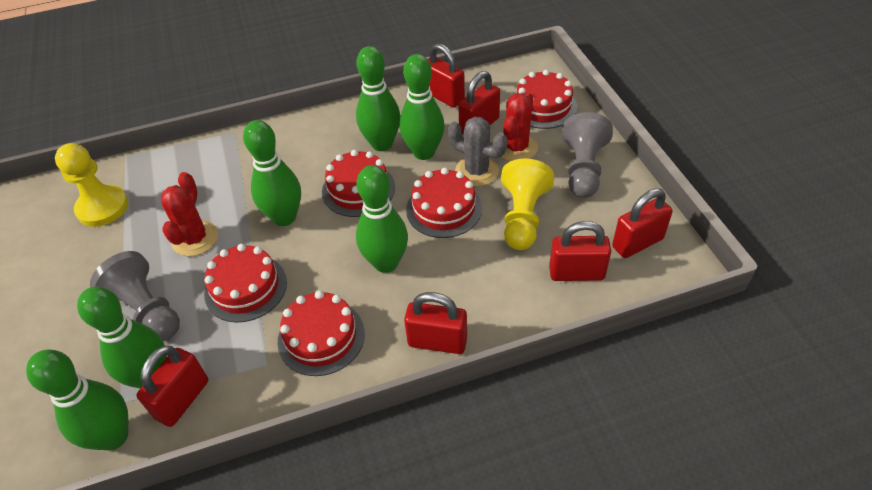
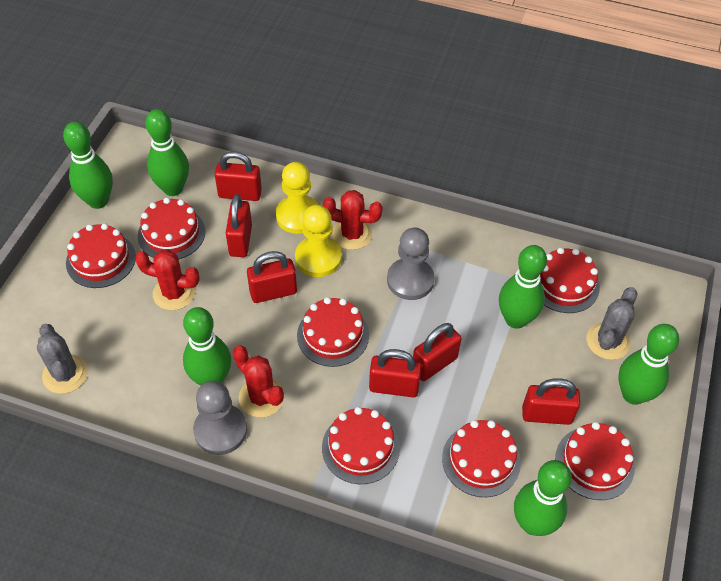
grey cactus: [448,117,507,186] = 1 -> [37,324,88,394] [587,287,637,360] = 2
red cactus: [161,172,218,256] [502,92,538,161] = 2 -> [135,250,200,311] [233,346,285,417] [323,190,383,250] = 3
red cake: [204,244,287,323] [277,290,365,376] [322,150,395,217] [406,168,482,238] [516,70,577,129] = 5 -> [66,223,136,288] [138,197,205,259] [297,297,369,367] [322,407,400,484] [442,420,521,497] [540,248,600,313] [555,422,635,500] = 7

